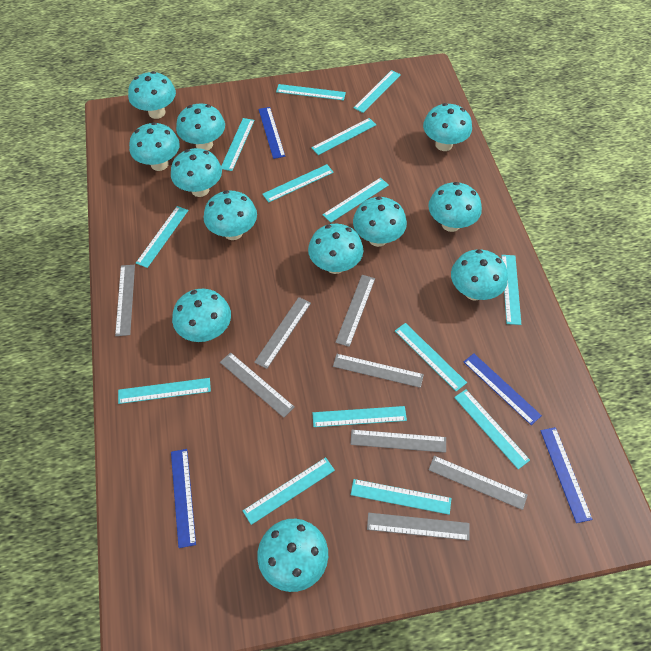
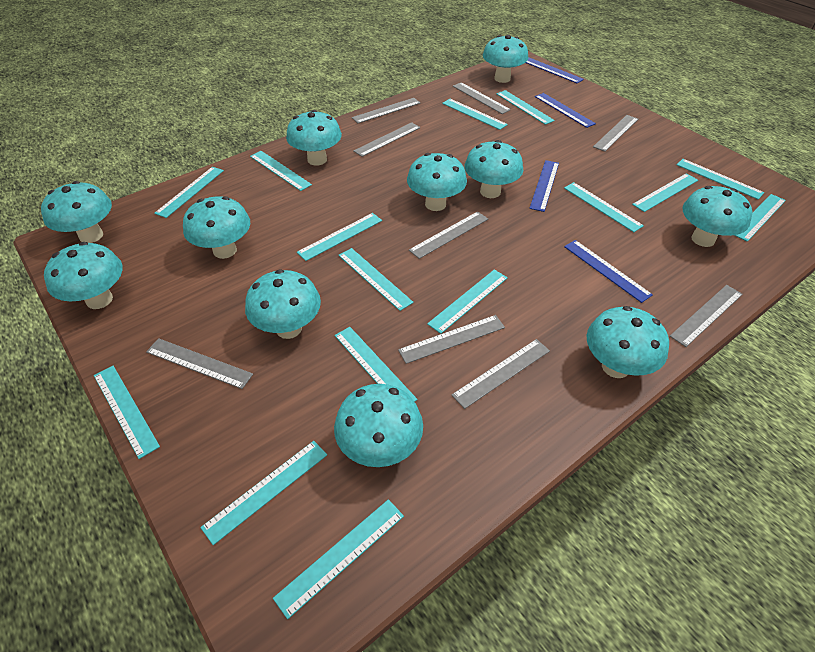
grey ruler: [115,265,135,336] [220,352,294,418] [254,297,311,369] [333,354,424,388] [335,275,375,347] [350,430,446,453] [367,513,470,541] [429,456,528,510] = 8 -> [146,338,253,389] [352,98,420,123] [353,122,420,157] [398,315,505,364] [409,211,488,259] [452,339,550,409] [453,82,511,114] [593,115,638,152] [670,285,743,347] = 9
turquoise mushroom: [128,71,176,119] [129,122,180,171] [171,148,222,197] [172,289,231,342] [176,104,225,151] [204,190,257,240] [257,519,328,592] [308,224,363,274] [353,196,407,247] [423,103,472,151] [428,182,482,232] [451,249,508,301] = 12 -> [41,181,112,243] [44,242,123,309] [183,196,250,259] [245,269,321,339] [286,110,342,166] [334,384,423,467] [407,153,467,211] [465,140,523,198] [483,35,528,83] [587,306,669,378] [682,186,752,247] = 11
turquoise ruler: [118,378,211,404] [136,206,189,268] [221,118,254,171] [243,457,335,525] [262,164,334,203] [276,84,346,101] [311,118,376,155] [312,406,407,427] [322,178,389,223] [351,479,451,515] [354,70,401,113] [395,323,467,392] [454,389,530,469] [501,255,521,325] = 14 -> [94,366,160,459] [154,167,224,218] [200,441,327,545] [250,151,312,191] [273,499,404,619] [297,213,382,261] [335,327,417,402] [338,248,414,311] [427,269,508,334] [442,99,508,130] [496,90,555,125] [564,182,644,232] [632,173,698,212] [677,159,764,199] [734,194,786,242] = 15

